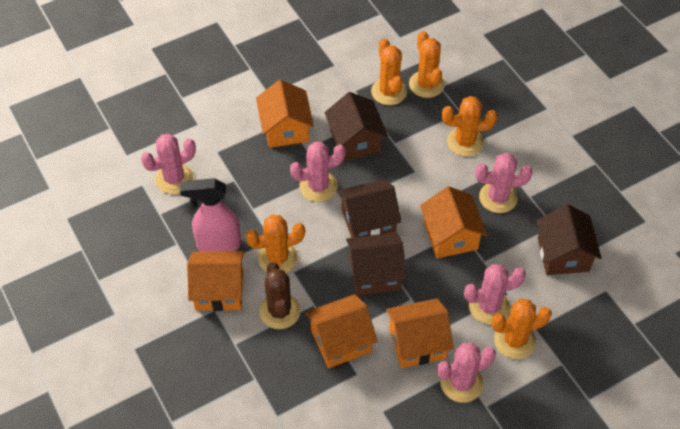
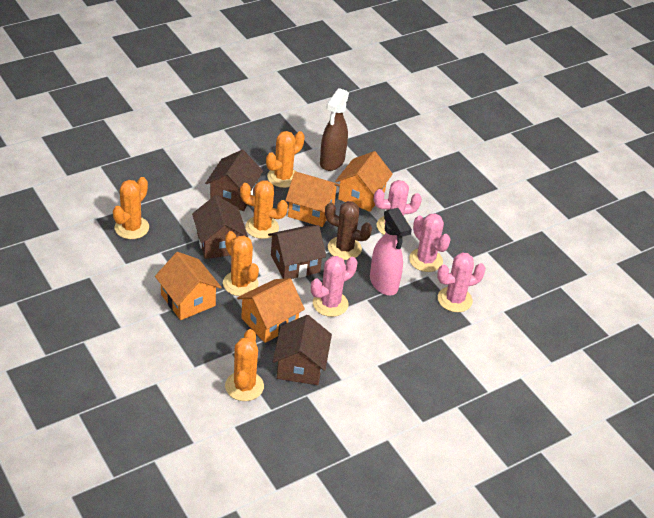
brown spray bottle: none = 0 -> [320,88,349,171] = 1
orange house: [187,251,244,311] [256,80,314,148] [305,294,378,368] [386,298,454,368] [420,186,487,258] = 5 -> [155,252,222,320] [237,278,305,343] [285,171,340,227] [335,151,393,212] = 4
pink cactus: [141,134,196,194] [290,142,346,202] [437,343,496,403] [464,264,526,325] [475,153,532,213] = 5 -> [311,256,357,317] [374,180,422,235] [409,213,451,272] [437,253,486,312] = 4

